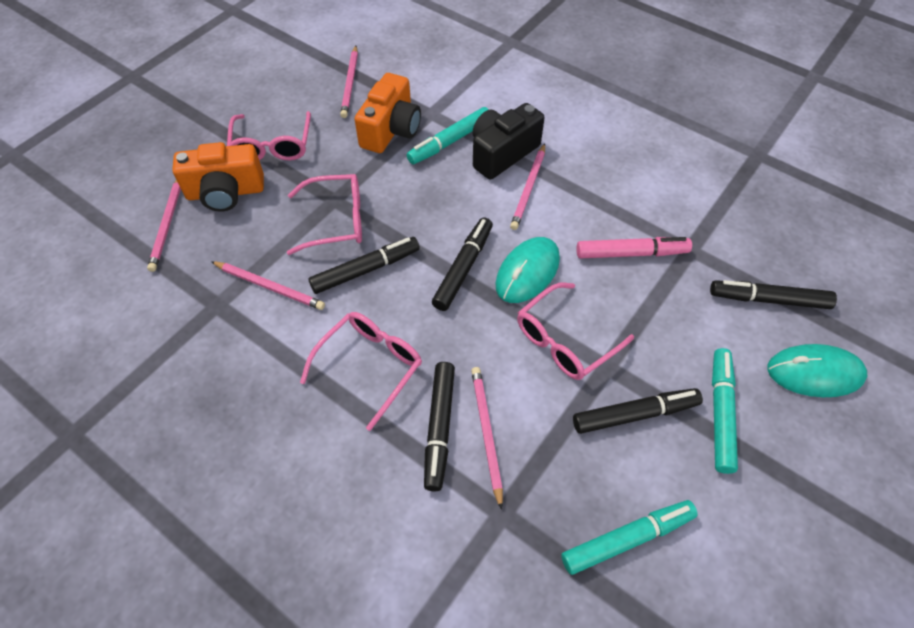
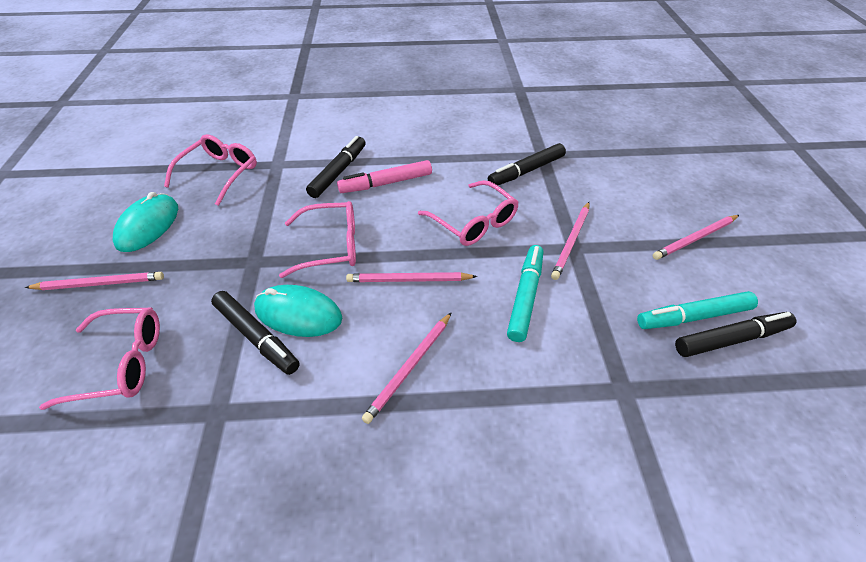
black camera: [473,103,545,180] = 1 -> none = 0
black marker: [308,237,420,294] [424,362,455,492] [432,217,493,311] [573,388,703,434] [710,280,837,309] = 5 -> [211,291,300,375] [306,136,366,198] [488,143,566,186] [675,312,796,357] = 4
orange camera: [172,142,264,212] [355,73,421,153] = 2 -> none = 0
turquoise marker: [407,107,489,164] [561,500,698,575] [712,348,738,474] = 3 -> [507,245,543,342] [637,291,758,329] = 2

